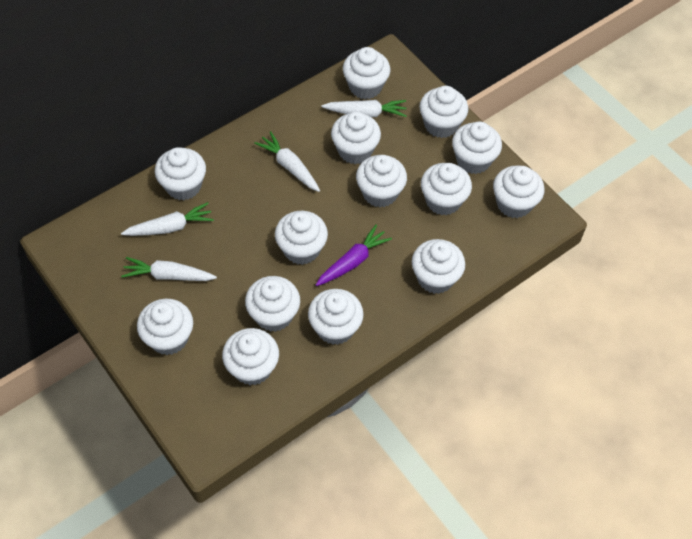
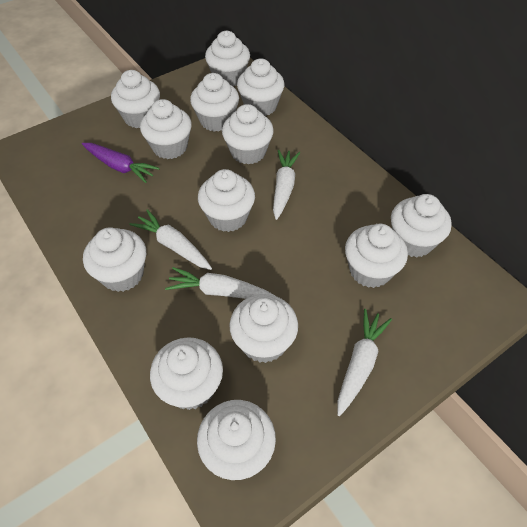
white cupcake: [137,299,193,355] [155,147,206,201] [222,328,279,385] [245,276,300,332] [275,211,328,265] [308,289,364,345] [331,112,381,164] [343,47,390,99] [356,155,407,207] [412,239,465,294] [419,86,468,138] [421,163,472,215] [452,121,502,174] [493,166,544,218] = 14 -> [83,227,146,292] [111,70,160,128] [140,99,192,159] [150,337,223,410] [190,73,239,132] [197,400,276,480] [198,169,255,232] [205,31,250,86] [222,104,274,164] [229,294,298,363] [237,59,285,116] [345,224,408,288] [391,194,452,257] = 13

